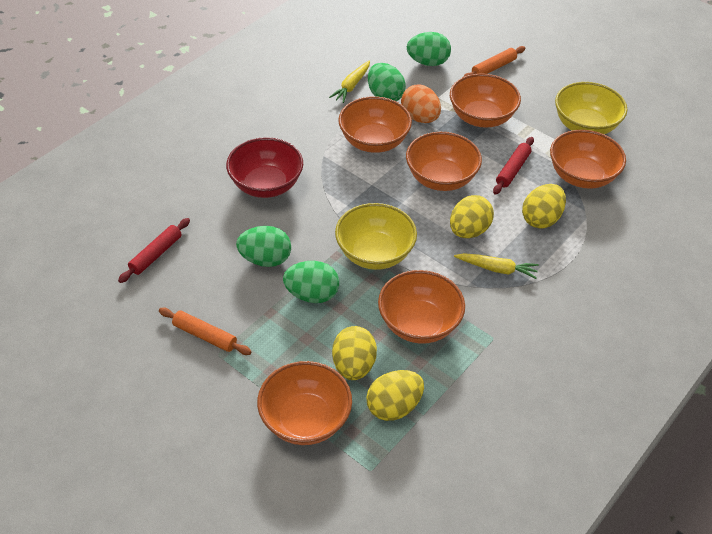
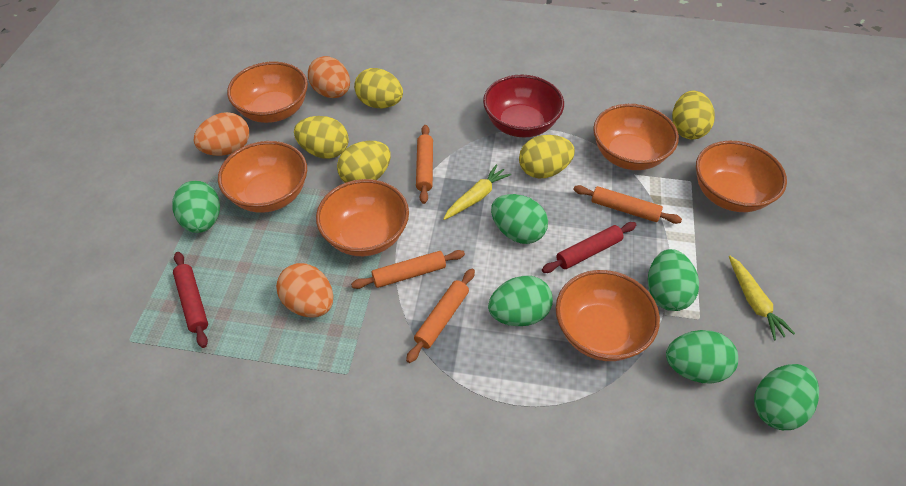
green egg: [236,226,291,267] [283,261,339,303] [368,63,406,101] [407,32,451,66] = 4 -> [172,181,220,233] [488,276,553,326] [491,194,548,244] [648,249,699,311] [666,330,738,384] [754,364,819,430] = 6
orange egg: [401,85,441,123] = 1 -> [193,112,249,156] [276,263,333,317] [308,56,350,98] = 3
orange rolling pin: [159,308,251,355] [463,46,525,77] = 2 -> [351,250,465,289] [406,269,475,363] [416,125,433,204] [573,185,682,224] = 4
yellow bowl: [335,203,417,270] [555,82,628,134] = 2 -> none = 0
yellow egg: [332,326,377,380] [366,370,424,421] [450,195,494,238] [522,184,566,228] = 4 -> [294,116,349,159] [337,141,391,183] [354,68,403,108] [519,135,575,178] [672,91,715,139] = 5

